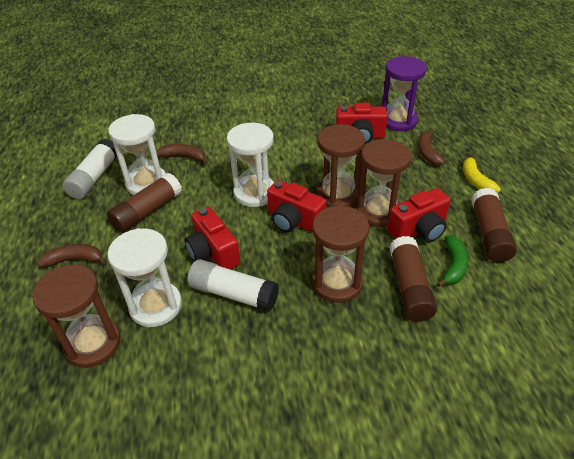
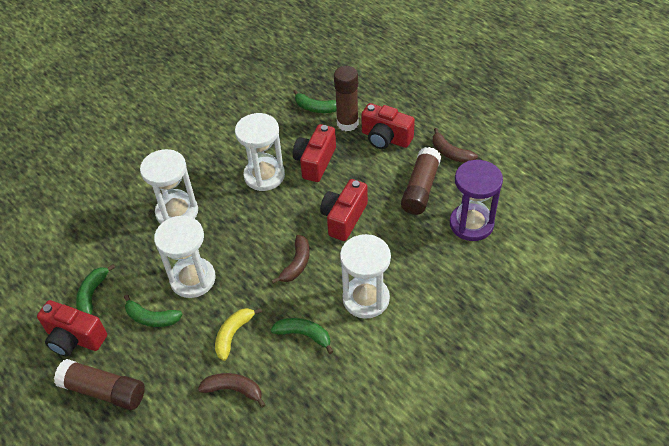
brown hourglass: [32,265,121,368] [312,205,369,303] [317,124,365,208] [356,139,411,227] = 4 -> none = 0
green banana: [437,235,468,287] = 1 -> [76,264,115,315] [124,295,183,327] [271,318,333,354] [293,90,337,113] = 4
white glue stick: [62,139,117,199] [187,259,279,312] = 2 -> none = 0
white hourglass: [107,228,182,327] [108,114,166,195] [227,123,274,207] = 3 -> [140,149,198,224] [154,216,216,298] [235,113,285,191] [340,234,391,319] = 4

